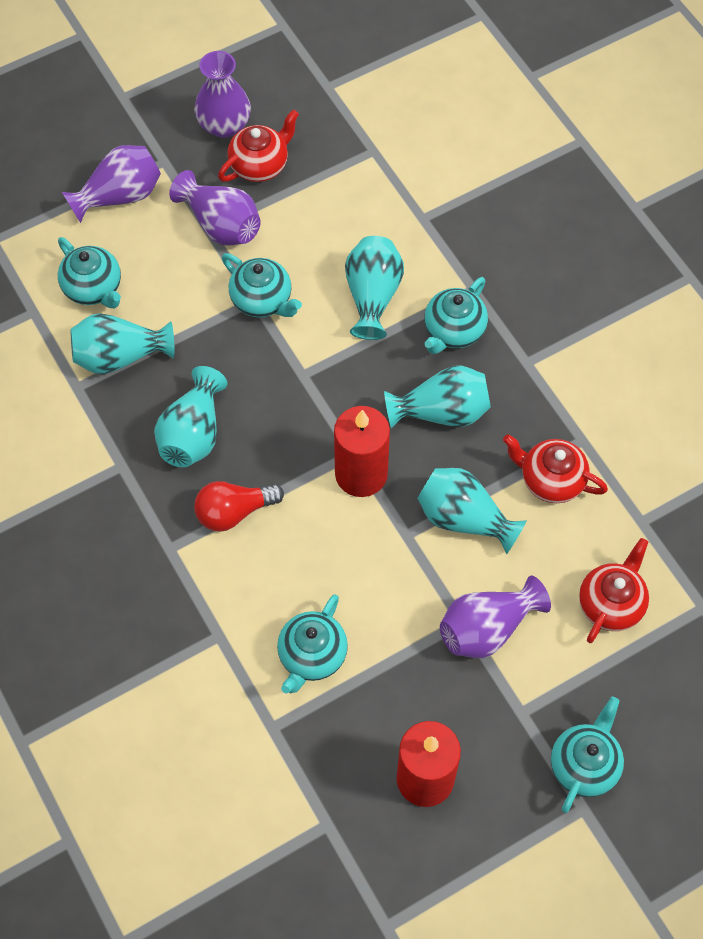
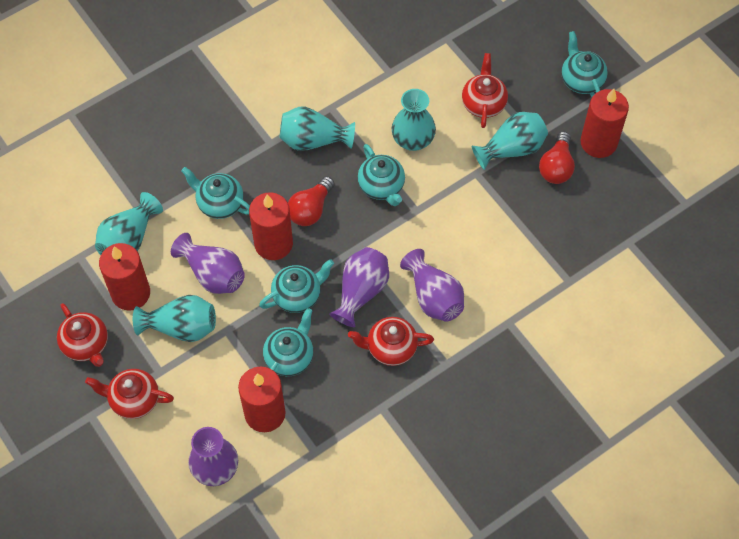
red candle: [334,406,390,497] [396,721,461,807] = 2 -> [99,243,150,311] [238,367,286,432] [249,192,293,260] [580,89,629,158] = 4
red light bulb: [194,481,284,532] = 1 -> [288,176,335,226] [539,131,575,184] = 2
red teapot: [218,109,299,182] [503,434,608,503] [579,538,649,643] = 3 -> [57,303,108,367] [85,369,174,419] [348,317,434,366] [462,53,508,128] = 4

